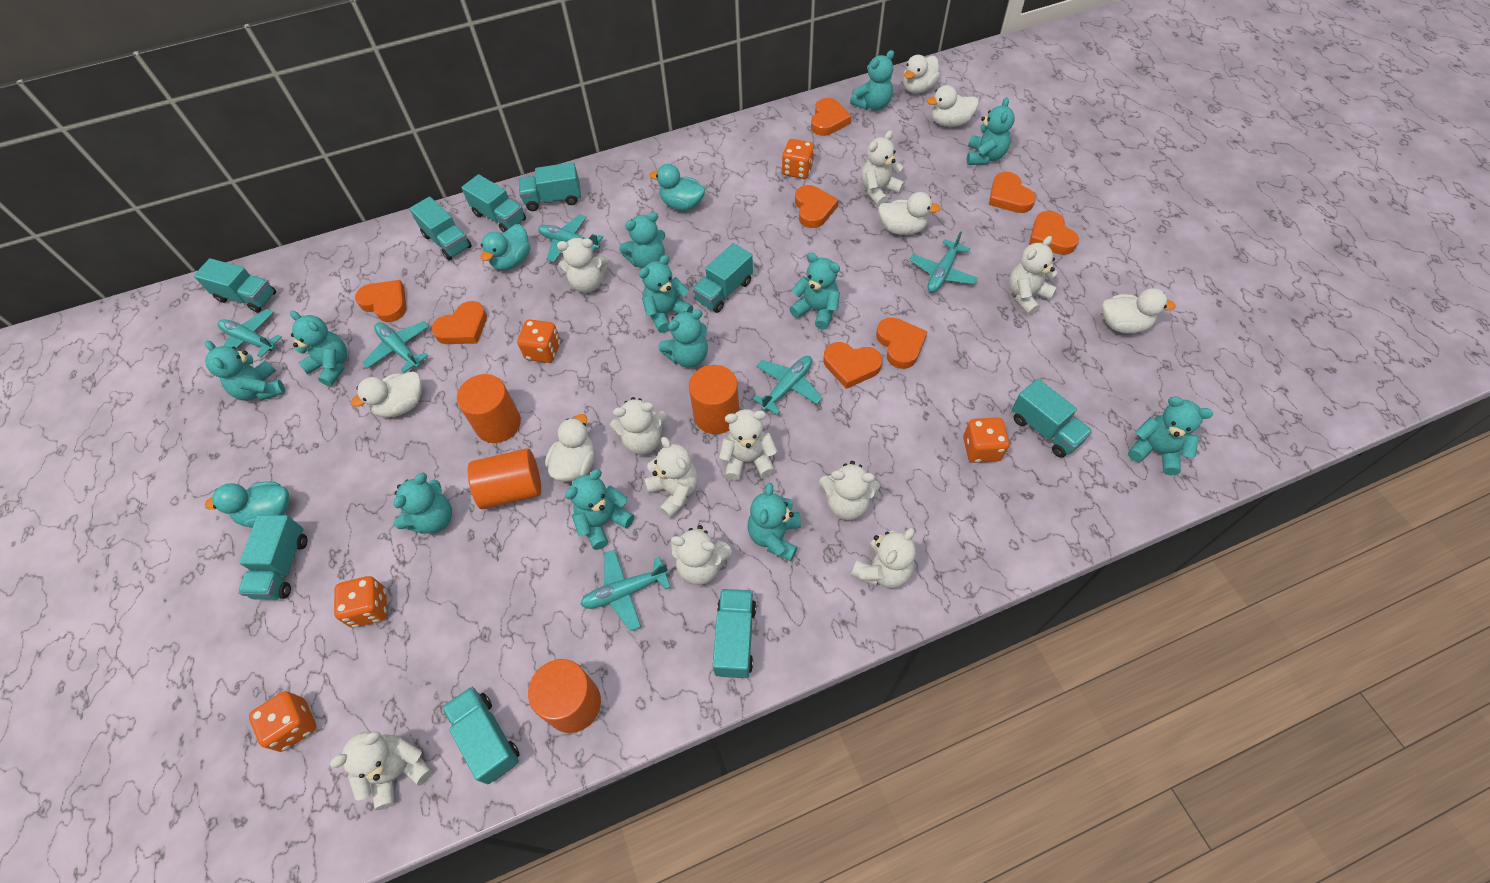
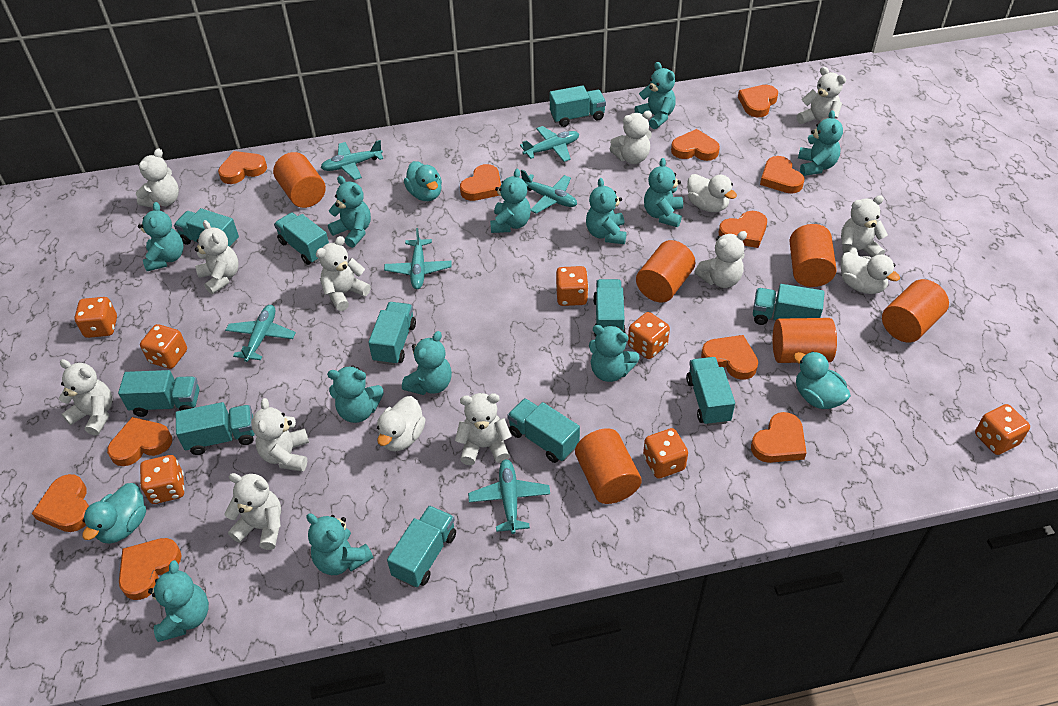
orange cylinder: [457,374,521,443] [468,448,541,509] [528,659,601,733] [689,365,739,434] = 4 -> [273,152,326,208] [575,428,642,504] [636,240,695,303] [773,318,837,363] [790,224,837,287] [882,279,949,343] = 6
orange dice: [249,691,316,752] [334,576,387,628] [517,319,560,363] [782,139,815,179] [963,417,1009,463] = 5 -> [74,297,117,338] [140,324,187,369] [140,455,185,504] [556,266,588,306] [628,312,670,359] [643,428,688,479] [975,404,1030,455] = 7
orange heart: [355,280,407,322] [432,301,487,344] [795,185,839,228] [811,98,852,136] [824,342,882,389] [876,317,928,369] [989,172,1036,213] [1029,211,1079,255] = 8 -> [32,474,89,532] [107,417,172,466] [119,538,182,600] [218,151,267,184] [460,164,501,201] [671,129,720,161] [701,335,758,380] [719,211,767,248] [738,85,778,117] [751,412,807,463] [760,156,805,194] = 11
turquoise truck: [194,258,276,313] [238,515,307,600] [409,196,472,260] [442,687,519,785] [461,174,526,233] [519,162,581,211] [692,243,753,313] [712,589,756,678] [1012,379,1092,458] = 9 -> [118,370,199,417] [174,208,239,248] [176,402,255,455] [274,213,329,265] [368,302,416,365] [387,505,456,588] [507,398,580,463] [550,85,606,127] [593,279,625,337] [686,357,735,426] [753,284,825,325] = 11
white duck: [351,371,422,418] [545,414,595,482] [878,192,941,235] [903,55,940,93] [926,85,979,127] [1102,288,1176,333] = 6 -> [377,396,426,451] [687,174,737,212] [841,252,900,294] = 3
white teddy bear: [330,732,433,810] [557,238,609,293] [610,397,667,455] [644,437,698,519] [671,525,732,585] [719,409,778,481] [819,461,880,520] [851,528,916,588] [861,131,905,206] [1009,236,1057,315] = 10 -> [59,359,112,435] [136,148,179,208] [195,220,239,294] [224,473,281,550] [251,398,309,471] [316,236,371,311] [455,393,512,465] [610,111,652,164] [694,231,747,288] [797,67,846,124] [841,195,888,257] = 11

